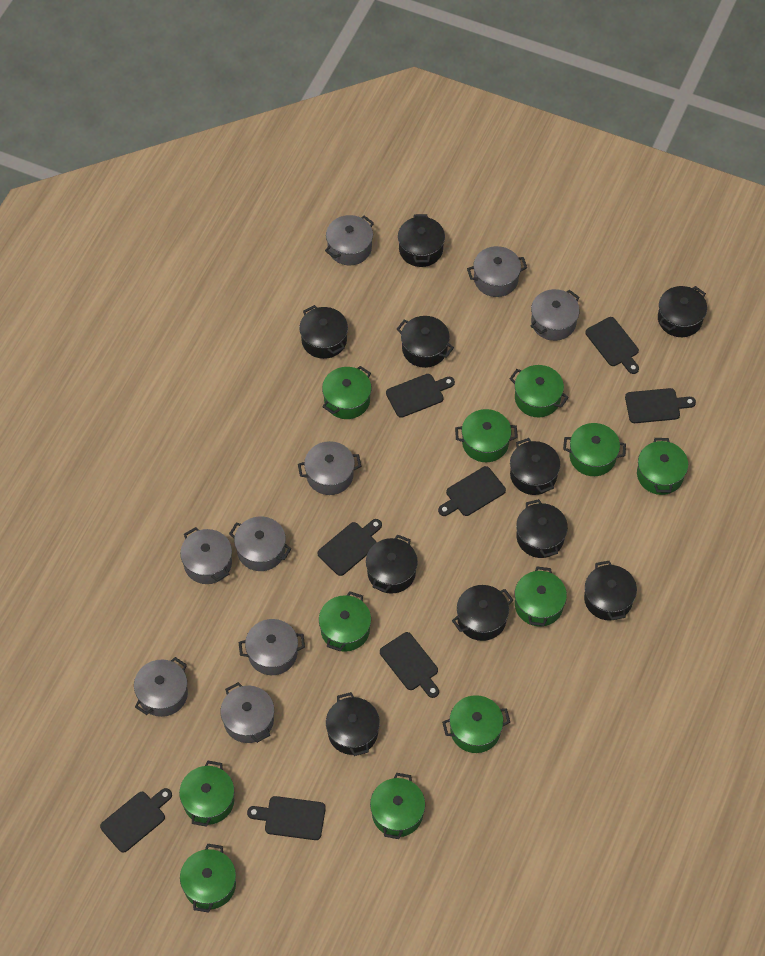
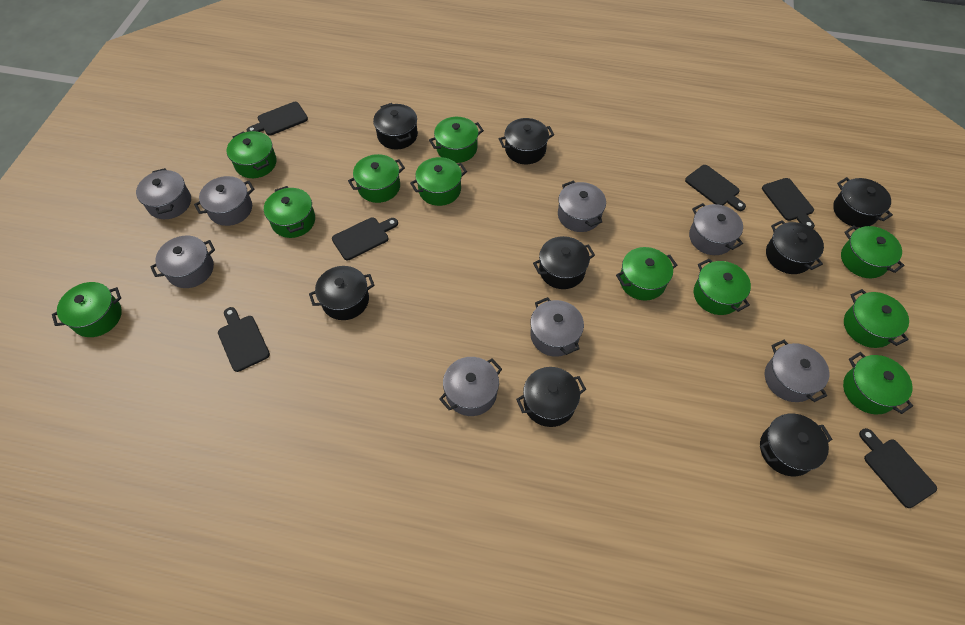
black cutting board: [100,788,172,853] [247,796,326,840] [318,519,382,576] [380,632,439,698] [386,374,455,418] [438,466,506,516] [585,317,639,374] [625,388,696,423] = 8 -> [218,307,270,372] [247,102,308,136] [332,217,398,260] [685,165,746,211] [762,178,815,229] [859,428,937,508] = 6
black pot: [299,305,348,359] [326,692,380,756] [366,534,418,594] [397,316,454,368] [398,214,445,267] [452,585,513,641] [510,438,560,495] [516,499,568,558] [584,561,637,621] [658,286,707,337] = 10 -> [309,266,375,320] [373,103,418,149] [499,118,554,164] [516,367,586,427] [533,236,595,289] [760,413,832,476] [766,220,824,274] [833,177,893,228] = 8
grey pot: [134,657,188,717] [180,527,232,584] [221,682,274,743] [229,516,292,571] [239,619,305,675] [298,441,361,495] [325,215,374,265] [467,246,527,297] [531,289,580,341] = 9 -> [136,168,191,219] [150,235,215,288] [194,176,255,226] [439,357,502,416] [530,297,584,357] [558,180,606,232] [689,203,743,255] [765,340,829,402] = 8

